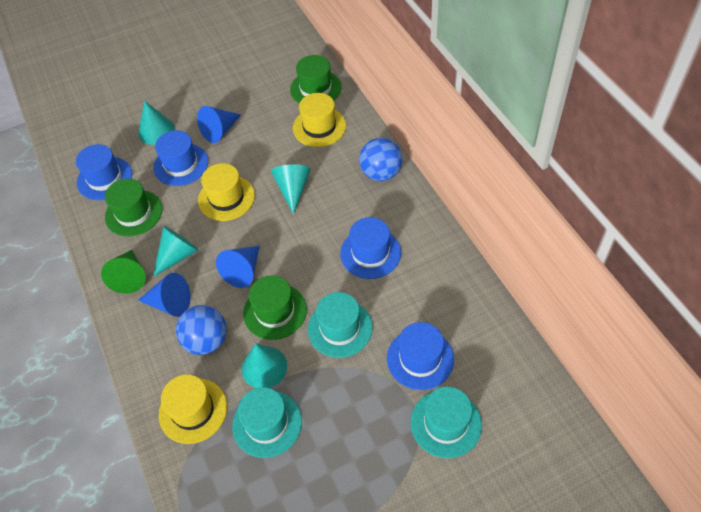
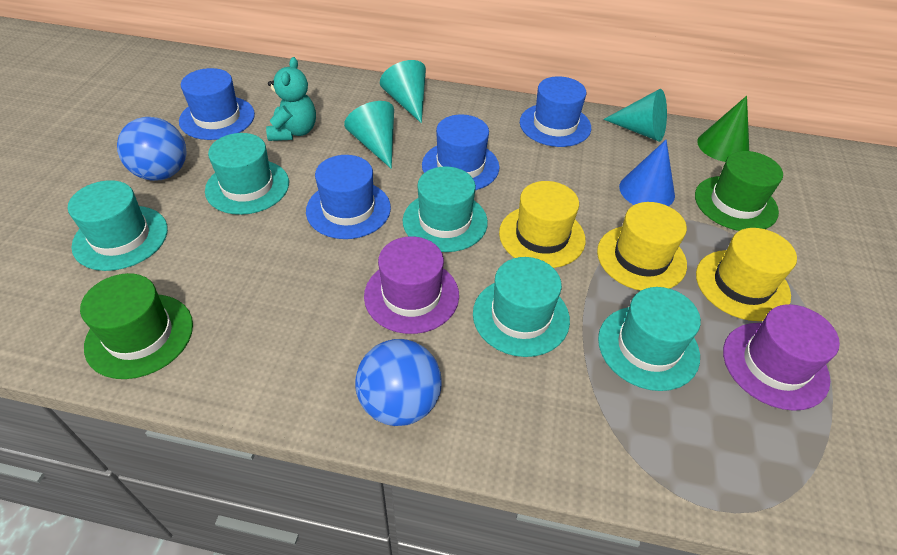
blue cone: [138,273,190,317] [197,106,241,143] [216,246,260,288] = 3 -> [619,140,675,206] = 1
green hat: [105,179,162,237] [243,276,307,340] [290,55,342,104] = 3 -> [80,273,193,379] [695,151,783,231] = 2
purple hat: none = 0 -> [364,236,459,334] [723,304,840,411] = 2
turquoise cone: [138,101,175,145] [153,226,199,277] [242,344,287,388] [271,164,311,215] = 4 -> [344,101,394,169] [380,60,426,123] [603,89,667,142] = 3
turquoise hat: [232,387,302,458] [308,292,373,358] [410,387,482,458] = 3 -> [68,180,168,271] [205,133,289,215] [403,166,488,252] [473,257,570,357] [598,287,701,391] = 5
turquoise teddy bear: none = 0 -> [266,57,316,141] = 1

